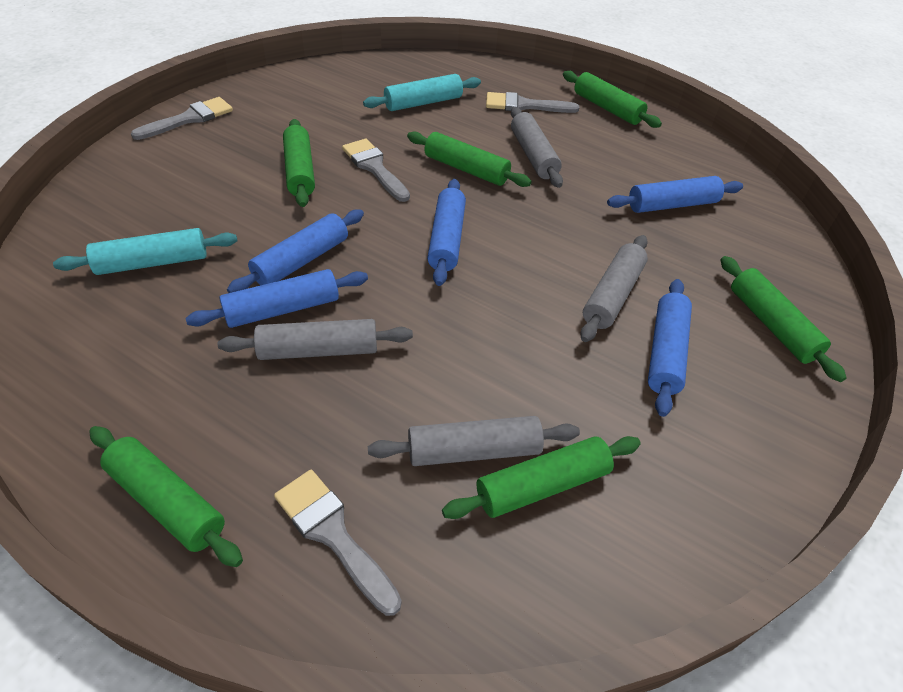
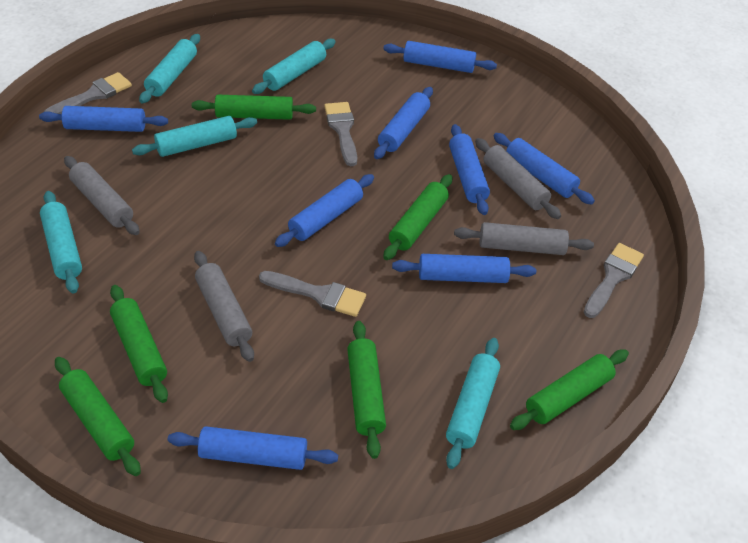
blue rolling pin: [185,269,368,328] [227,209,364,293] [427,179,466,286] [607,176,743,213] [648,279,692,417] = 5 -> [39,106,168,132] [168,426,338,470] [275,174,374,247] [374,87,433,159] [383,41,497,73] [392,254,536,283] [449,124,490,215] [493,133,595,204] = 8
turquoise rolling pin: [53,228,238,275] [363,74,481,111] = 2 -> [40,191,82,294] [132,116,257,157] [139,34,200,103] [252,39,336,94] [446,338,500,469] = 5

